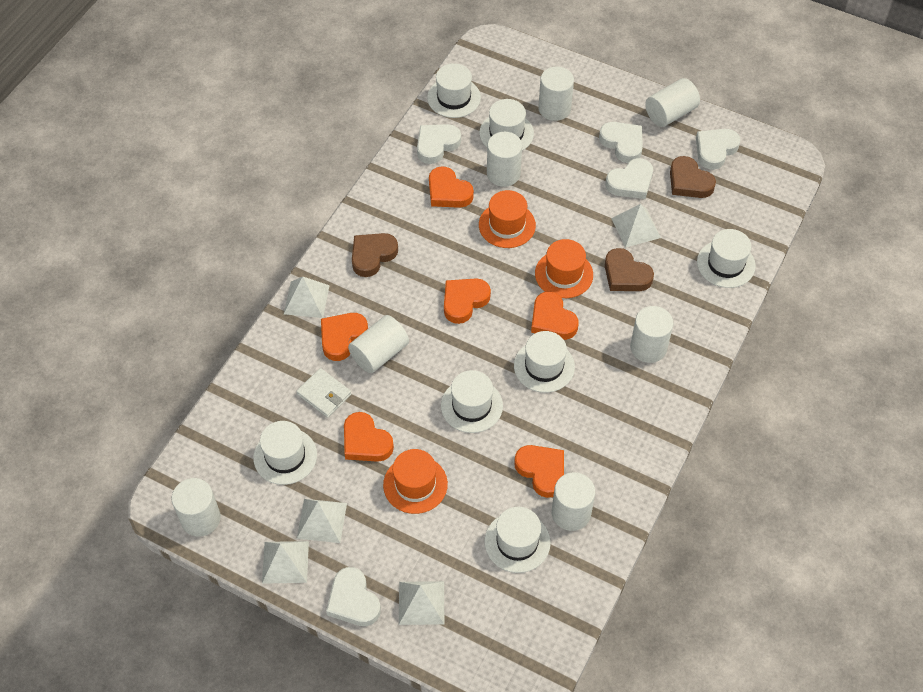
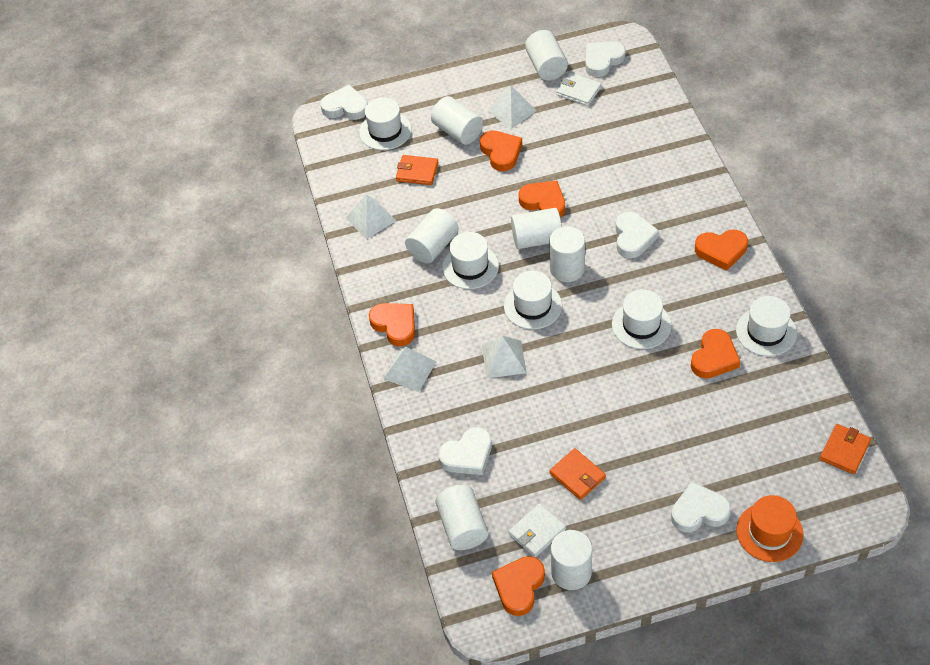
brown heart: [352,233,398,277] [605,248,654,291] [670,156,716,198] = 3 -> none = 0
orange hat: [383,449,448,514] [479,190,536,248] [535,239,593,298] = 3 -> [736,495,804,562] = 1
orange wallet: none = 0 -> [396,155,439,185] [550,448,606,500] [820,424,871,474] = 3
white hat: [253,421,317,485] [427,63,481,118] [441,370,503,433] [479,99,534,151] [484,507,551,573] [514,331,575,393] [697,229,756,288] = 7 -> [359,97,411,150] [442,232,499,289] [504,271,562,329] [612,289,672,349] [736,296,797,356] = 5
white pyramid: [262,541,309,584] [284,277,330,318] [297,499,347,543] [399,581,444,625] [611,204,661,248] = 5 -> [345,194,396,239] [383,347,437,392] [482,336,527,378] [487,85,537,129] = 4
white wallet: [296,368,352,418] = 1 -> [509,503,566,557] [556,72,601,106] = 2

